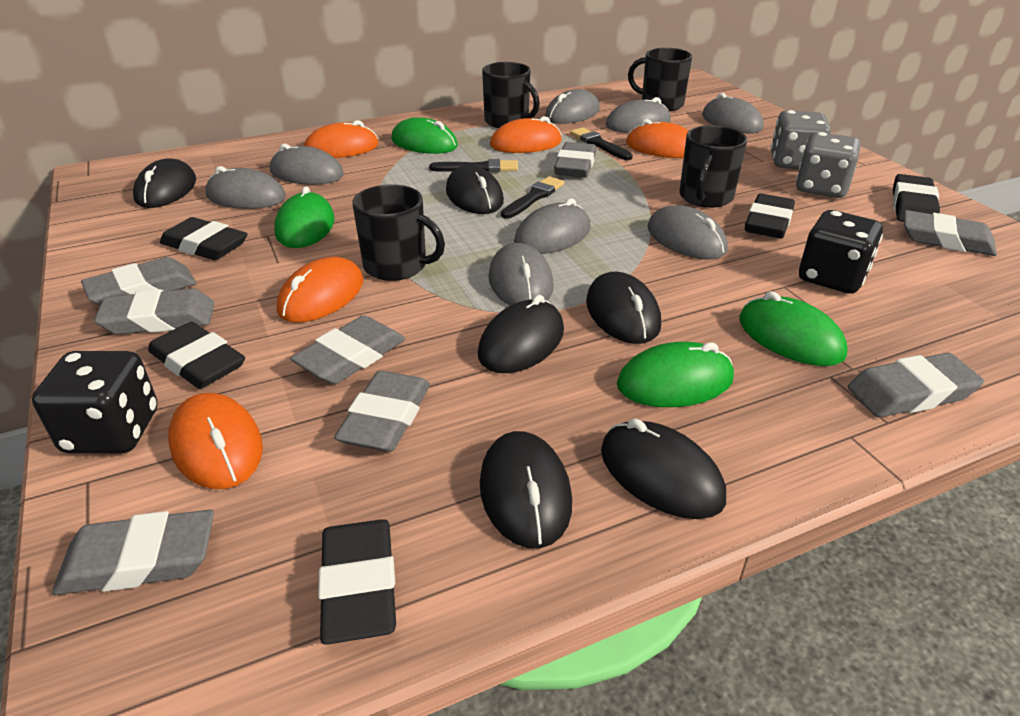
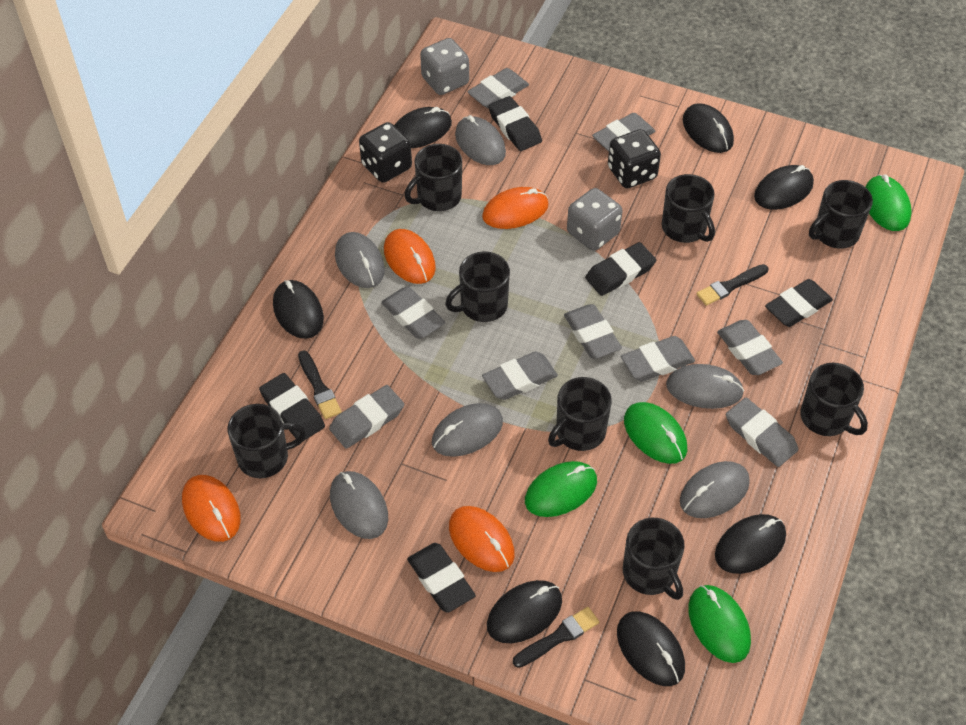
black mouse: [133,158,196,208] [446,165,504,214] [478,295,564,373] [480,431,572,548] [586,272,661,344] [601,418,726,519] = 6 -> [273,280,324,339] [394,107,452,148] [487,580,562,643] [617,611,685,686] [683,103,734,153] [715,514,786,574] [754,165,814,210] = 7
black mug: [352,184,445,281] [482,62,540,128] [628,48,692,111] [679,125,747,208] = 4 -> [227,404,306,478] [405,144,462,211] [445,252,510,322] [548,377,612,451] [623,518,685,600] [662,174,715,243] [800,363,868,436] [809,180,873,249] = 8
grey eraser: [52,510,214,595] [81,257,196,305] [94,288,214,335] [290,315,405,384] [334,371,430,452] [554,142,596,178] [848,353,984,417] [904,210,997,256] = 8 -> [329,385,404,449] [381,286,445,339] [467,68,529,109] [482,352,558,400] [564,304,622,359] [592,113,655,151] [621,336,695,382] [717,320,783,375] [726,398,798,467] = 9
grey mouse: [206,166,286,209] [270,143,344,185] [488,243,554,306] [514,198,591,254] [545,89,600,124] [605,97,671,133] [647,205,728,260] [702,93,764,133] = 8 -> [330,471,388,539] [335,232,385,288] [432,403,503,457] [455,115,506,165] [666,364,744,409] [680,461,750,518] = 6
orange mouse: [168,393,263,489] [277,257,363,323] [304,120,378,158] [490,116,562,153] [626,119,689,158] = 5 -> [182,475,241,542] [384,229,436,284] [449,506,515,572] [482,187,549,229] = 4

